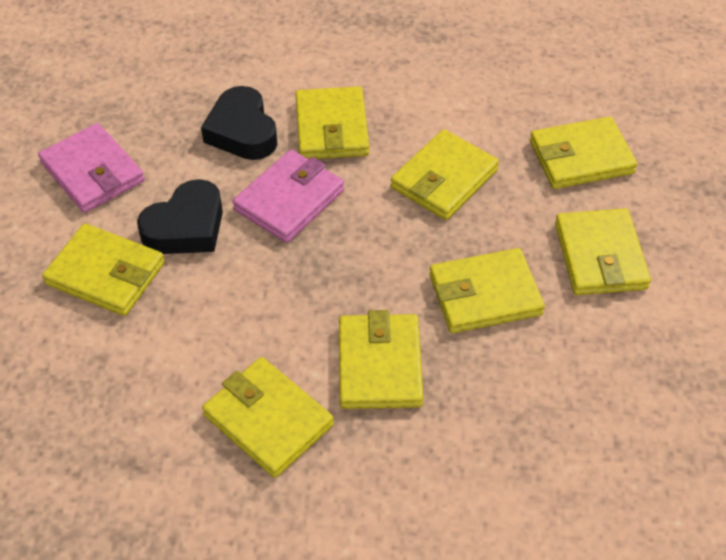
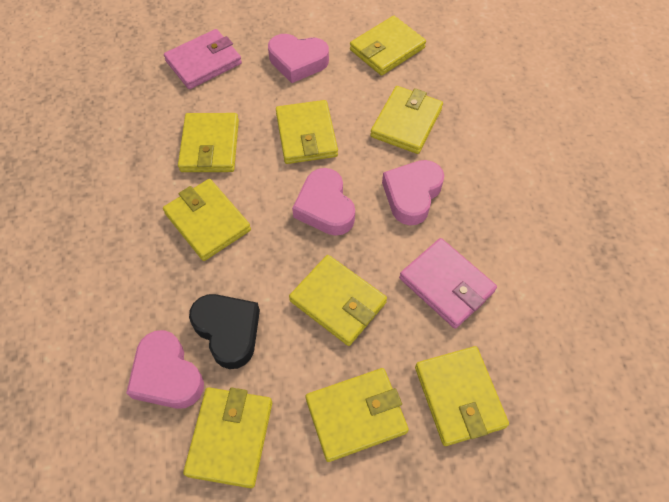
black heart: [137,179,223,254] [201,86,277,160] = 2 -> [189,294,260,369] = 1
pink heart: none = 0 -> [126,330,204,409] [268,34,329,83] [292,168,355,236] [382,160,444,225] = 4
yellow wallet: [42,223,165,316] [202,357,334,478] [295,87,369,159] [339,310,423,409] [391,129,499,220] [429,248,545,333] [530,117,637,189] [555,208,651,295] = 8 -> [163,179,251,261] [178,113,239,172] [183,387,272,488] [276,100,338,164] [289,255,387,346] [306,368,409,462] [350,16,426,76] [370,86,443,154] [415,346,509,446] = 9

